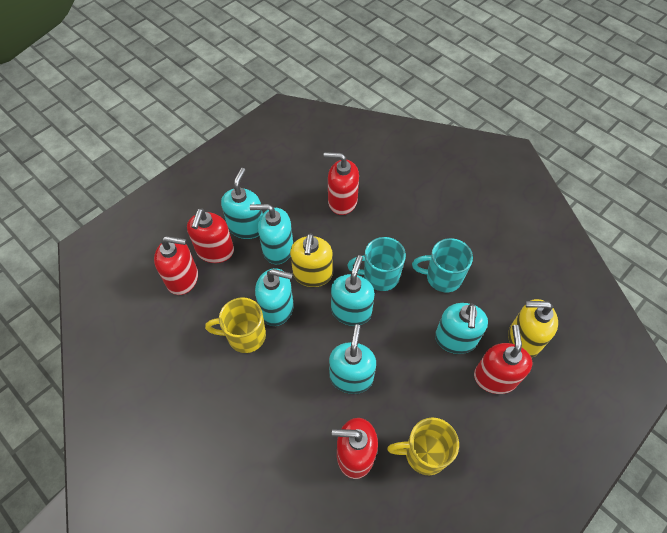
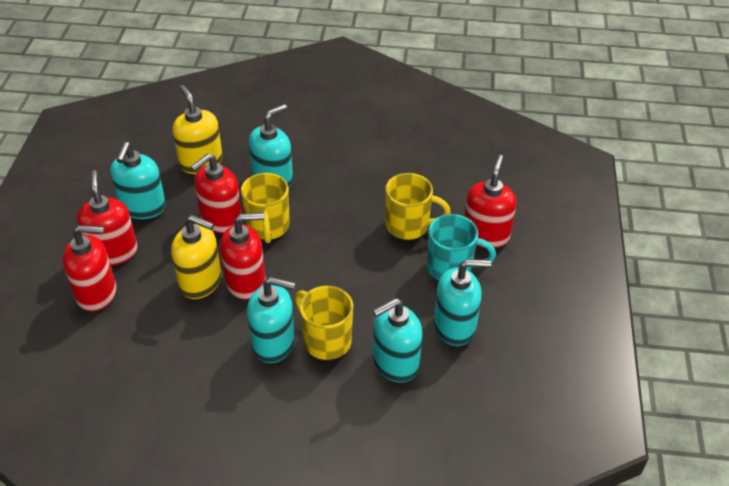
turquoise mug: [347,237,406,291] [412,238,473,292] = 2 -> [427,214,496,281] = 1
turquoise soap dispenser: [221,168,263,239] [250,204,293,264] [255,268,294,326] [329,324,376,394] [331,255,375,326] [435,303,488,354] = 6 -> [110,142,166,219] [247,277,295,363] [249,104,293,188] [373,298,422,383] [434,259,491,346] = 5
yellow mug: [205,297,266,353] [387,417,459,475] = 2 -> [241,173,289,243] [295,286,353,360] [385,173,451,240] = 3

